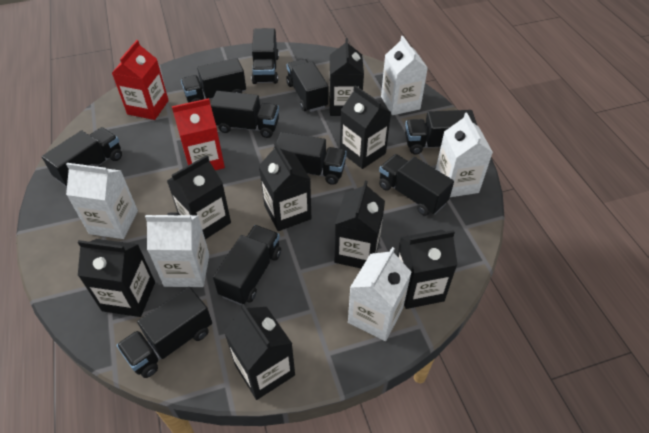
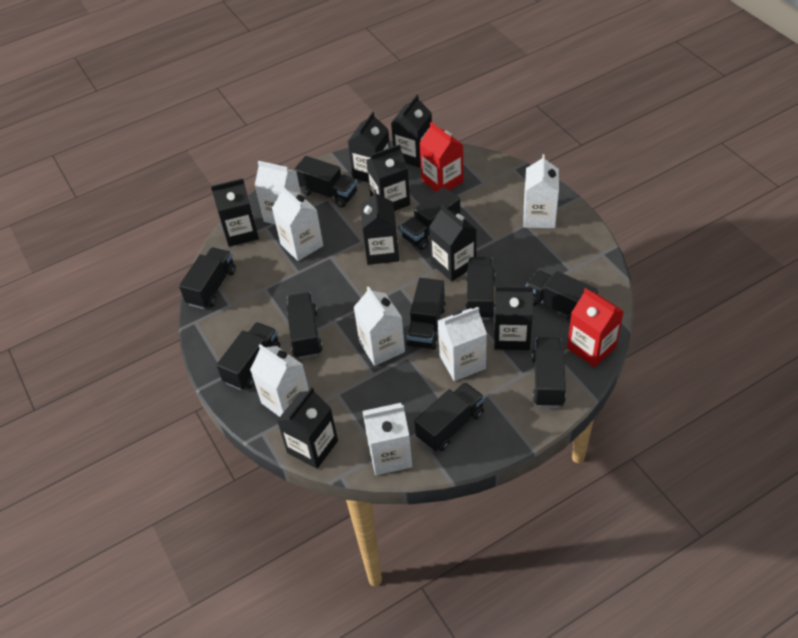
white carton: [66,163,138,239] [145,212,209,287] [348,247,412,341] [381,36,428,115] [436,113,493,197] = 5 -> [250,344,309,417] [254,161,301,225] [272,186,323,261] [353,286,405,366] [363,403,412,475] [438,307,487,381] [523,154,559,228] = 7

